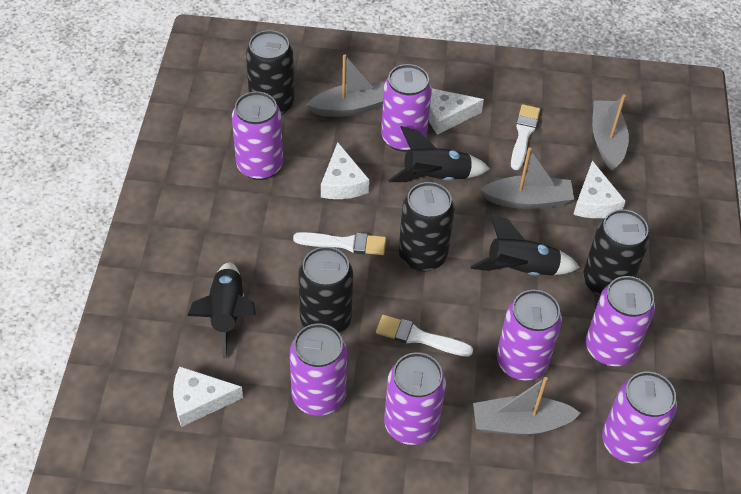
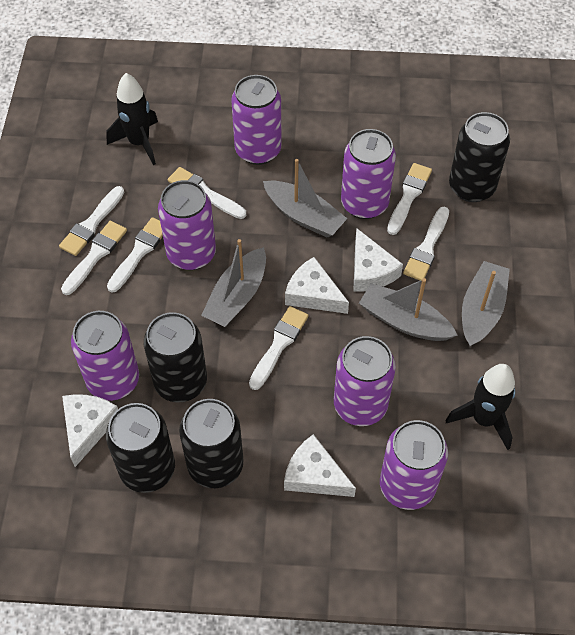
black rocket: [187,262,256,358] [388,126,490,182] [470,213,580,276] = 3 -> [106,73,158,165] [445,364,515,450] = 2
purple can: [232,92,283,180] [290,324,347,416] [381,64,432,152] [384,352,446,445] [497,290,562,381] [586,276,655,366] [602,371,677,463] = 7 -> [71,311,139,401] [158,180,216,270] [231,75,282,165] [334,336,396,426] [341,129,396,219] [380,420,448,510] = 6
white brush: [293,232,386,255] [376,315,473,357] [511,104,540,170] = 3 -> [59,186,125,256] [61,221,127,295] [107,217,163,293] [168,167,246,219] [249,306,309,390] [387,163,432,235] [403,207,449,281] = 7

